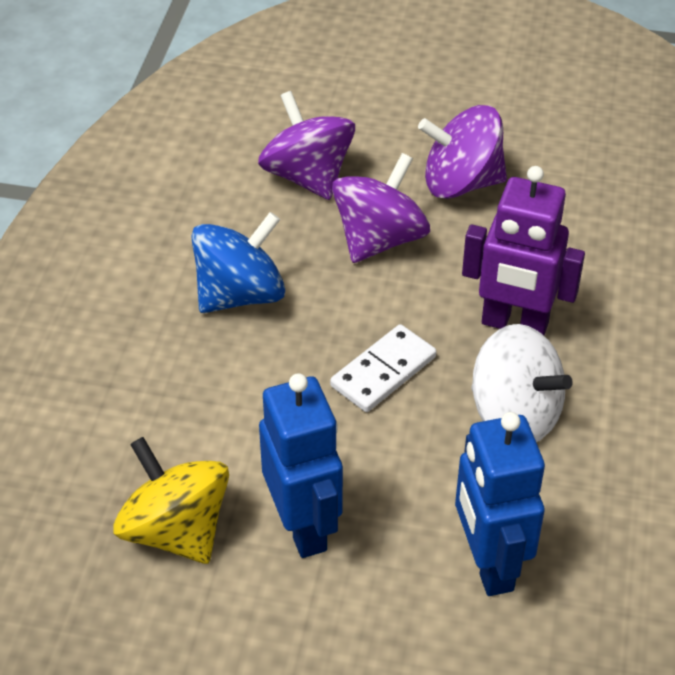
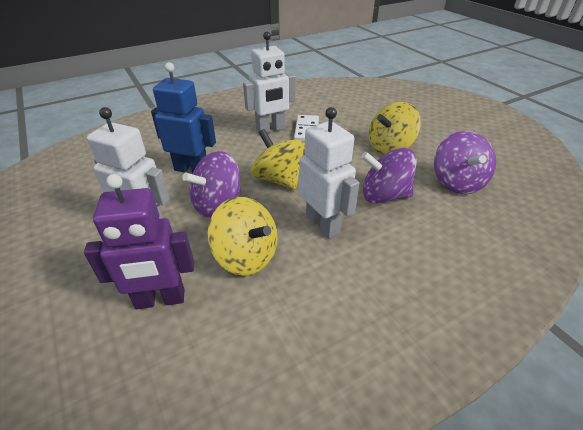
blue robot: [259,373,343,558] [455,412,545,596] = 2 -> [151,62,216,174] = 1
blue spinning top: [191,212,285,313] = 1 -> none = 0
white robot: none = 0 -> [87,107,170,219] [243,32,296,133] [299,107,359,239] = 3
white spinning top: [471,324,573,442] = 1 -> none = 0
yellow spinning top: [113,437,229,564] = 1 -> [207,197,277,276] [250,129,305,190] [369,102,421,155] = 3

